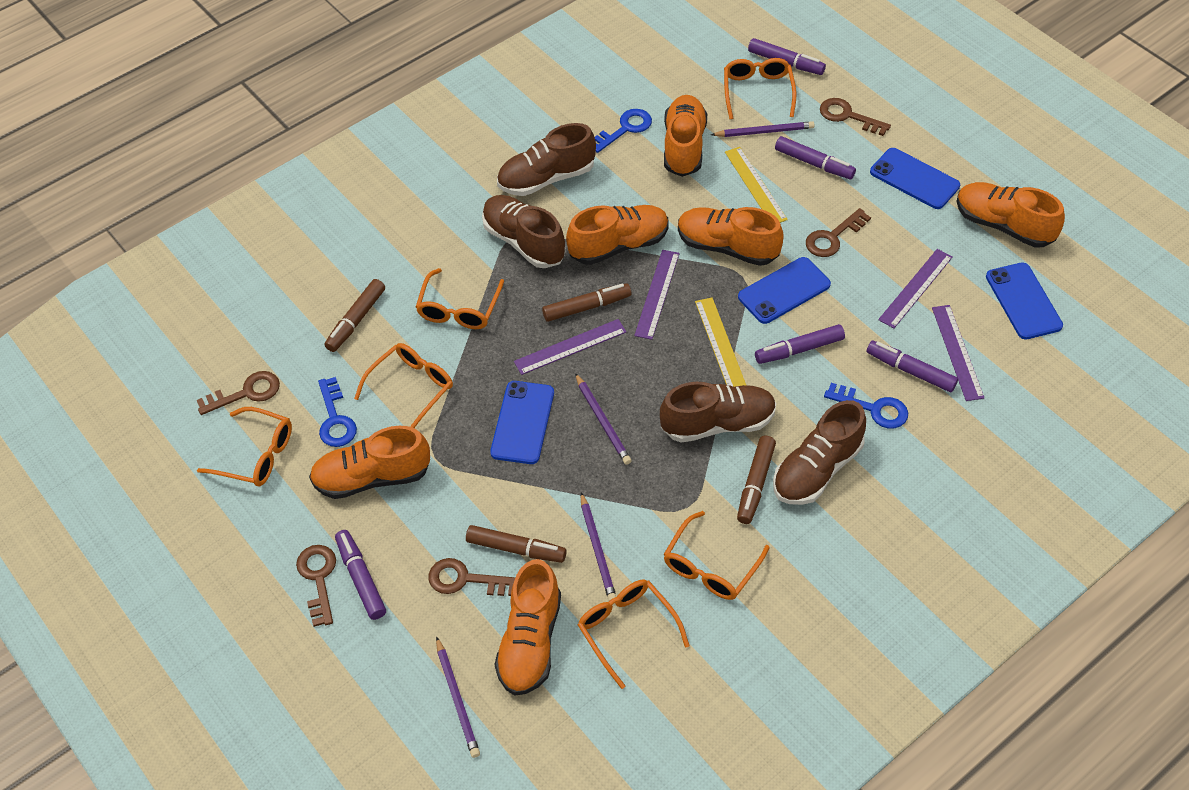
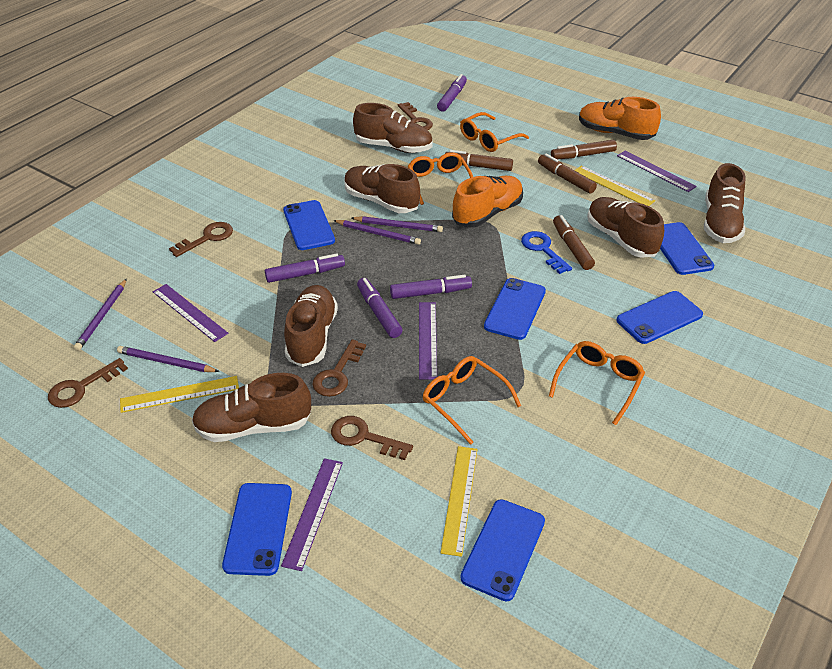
blue key: [318,377,357,447] [595,109,652,153] [824,383,908,429] = 3 -> [521,231,572,274] = 1
blue phone: [490,381,554,464] [738,257,831,324] [870,148,960,209] [986,262,1063,339] = 4 -> [222,483,292,576] [283,200,335,250] [460,499,545,601] [484,278,546,340] [617,291,703,344] [660,222,714,275] = 6
brown shoe: [482,195,566,268] [497,123,596,196] [660,382,776,443] [773,400,866,505] = 4 -> [192,373,311,442] [284,285,338,367] [344,164,420,213] [353,103,433,153] [587,197,664,258] [704,163,746,243] = 6
orange glasses: [197,407,292,486] [354,343,453,428] [416,268,504,329] [578,580,690,689] [663,511,770,600] [724,58,796,119] = 6 -> [408,152,473,205] [423,356,521,445] [460,112,529,152] [549,341,645,425] = 4
orange shoe: [309,426,430,499] [494,559,561,695] [566,205,669,265] [664,95,708,177] [678,207,784,266] [956,182,1065,248] = 6 -> [452,176,523,227] [579,97,661,140] = 2
purple marker: [335,530,386,620] [748,38,826,75] [755,324,845,364] [775,136,856,179] [867,341,958,392] = 5 -> [265,253,345,283] [357,278,402,338] [390,275,472,299] [437,74,467,112] = 4
yellow ruler: [695,297,746,387] [725,147,788,223] = 2 -> [120,376,239,413] [441,446,477,557] [575,165,655,206] = 3

